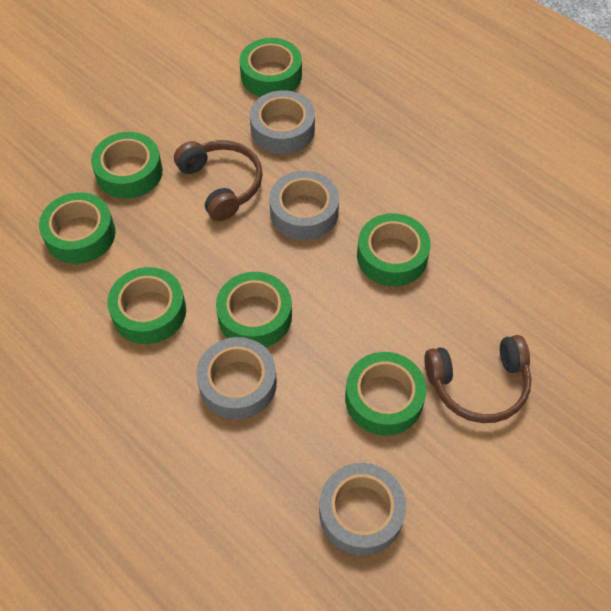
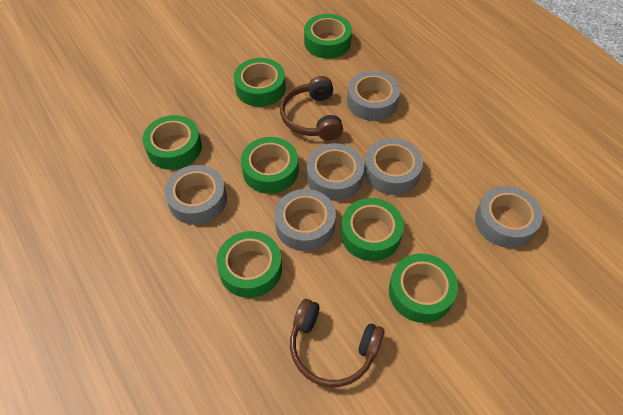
grey tape: [196,337,277,420] [250,90,315,154] [269,171,339,241] [319,463,406,556] = 4 -> [164,165,227,225] [274,189,336,251] [307,143,364,201] [347,71,400,121] [364,138,423,195] [475,186,543,248] = 6

